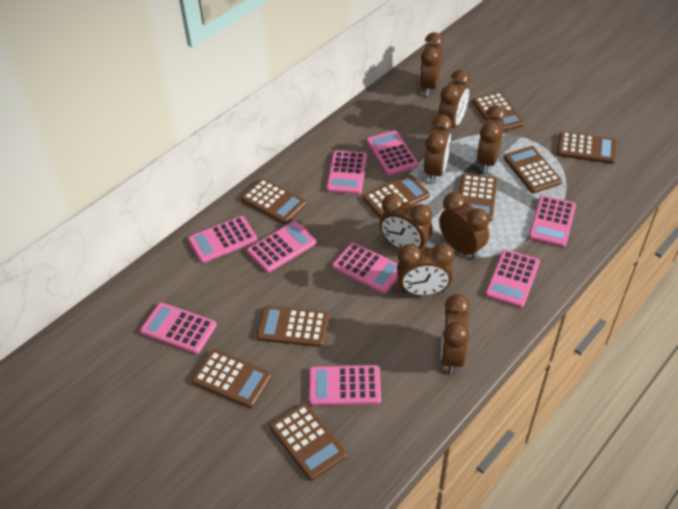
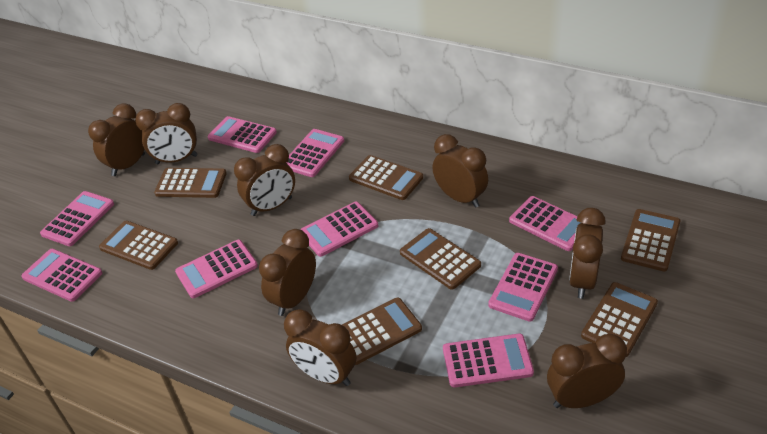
brown calculator: [192,350,272,408] [241,178,307,224] [257,306,329,347] [270,403,347,481] [363,174,430,218] [459,174,497,222] [472,92,524,132] [504,146,562,193] [557,132,617,164] = 9 -> [99,221,178,270] [154,168,227,198] [342,298,422,365] [349,155,423,200] [400,228,481,290] [581,282,658,357] [621,209,680,271] = 7

